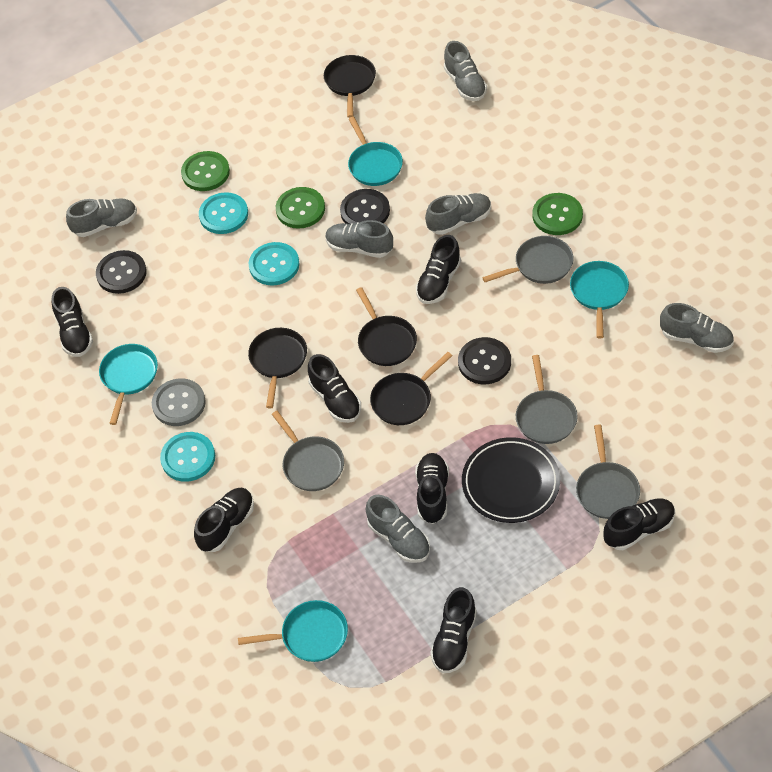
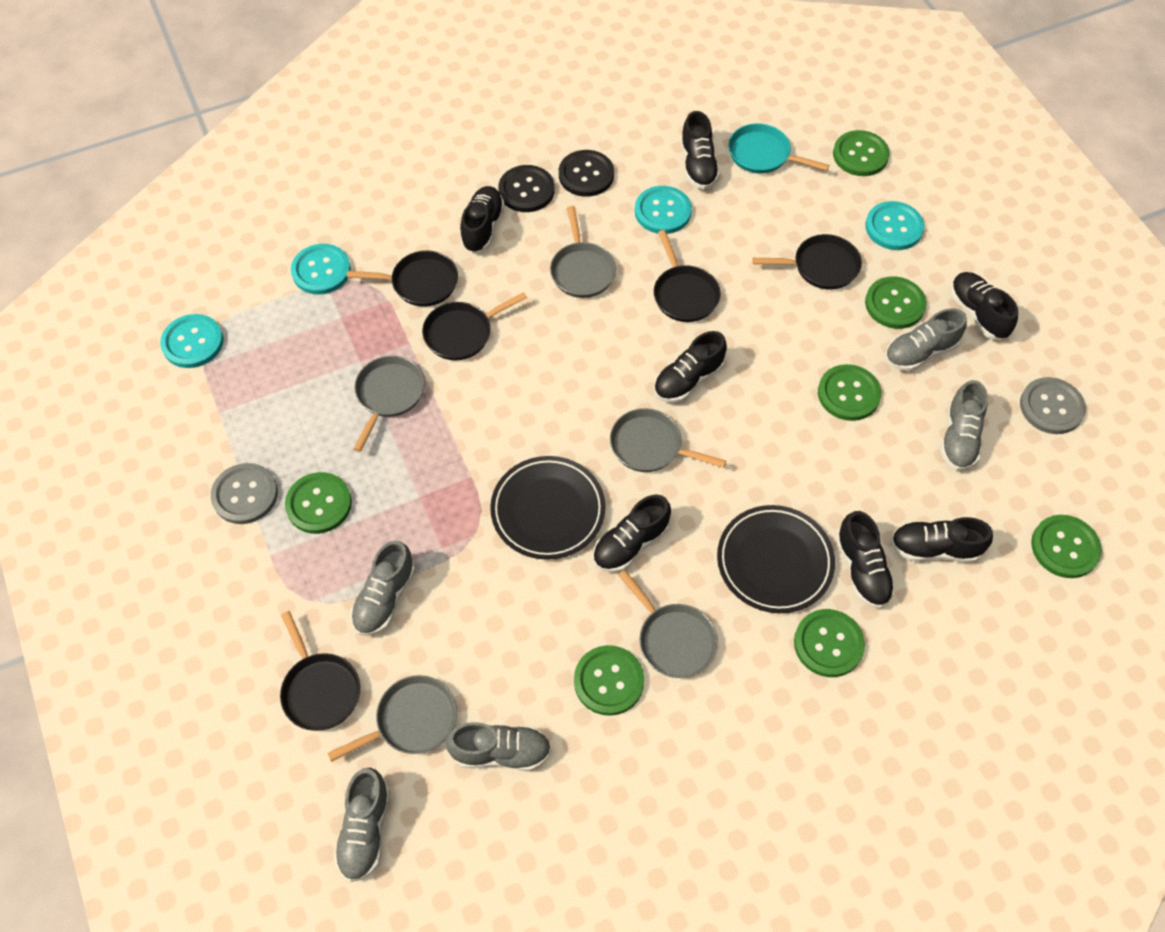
black button: [96,250,147,294] [340,189,390,224] [458,337,511,384] = 3 -> [498,165,555,212] [559,150,614,197] = 2
black pan: [248,328,307,408] [324,55,376,118] [356,287,417,366] [370,352,452,425] = 4 -> [280,611,360,731] [347,251,458,307] [422,292,527,360] [654,230,721,322] [752,234,862,290] = 5
black plate: [462,437,560,523] = 1 -> [490,456,605,560] [717,505,835,613] = 2
green button: [181,151,230,191] [276,187,325,229] [533,193,583,235] = 3 -> [285,472,352,534] [574,645,644,716] [794,609,865,677] [818,364,881,421] [833,130,890,176] [865,276,927,329] [1031,515,1102,578] = 7
grey button: [152,378,206,426] = 1 -> [211,463,278,524] [1020,377,1086,434] = 2
grey pan: [272,411,344,491] [482,236,574,284] [516,355,578,444] [576,425,640,519] = 4 -> [327,675,457,762] [353,356,425,452] [550,206,616,298] [610,408,726,472] [619,570,718,678] = 5
grey shoe: [66,198,137,237] [325,220,393,258] [366,495,430,563] [425,193,491,235] [444,41,487,101] [660,303,734,353] = 6 -> [334,768,390,882] [351,541,415,636] [446,722,551,771] [885,308,967,371] [940,380,988,471] = 5
turquoise button: [160,432,215,482] [199,192,248,234] [249,242,299,285] = 3 -> [160,314,223,368] [291,244,351,295] [635,186,692,234] [865,201,924,250] = 4
turquoise pan: [99,344,158,425] [238,600,348,662] [348,117,403,186] [570,261,629,338] = 4 -> [728,123,829,174] = 1

